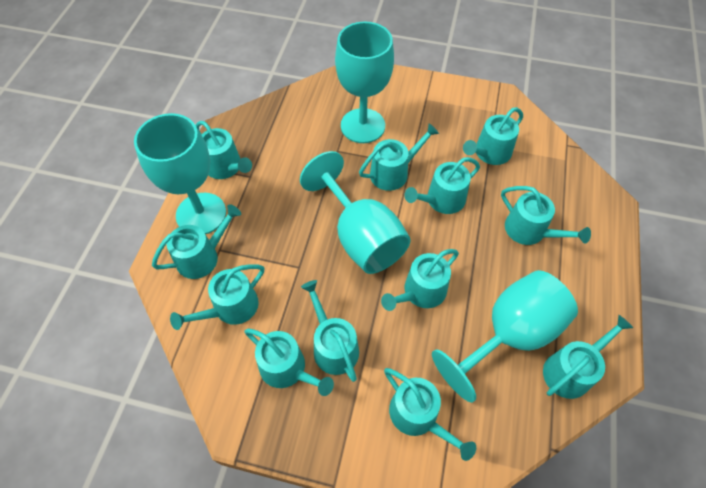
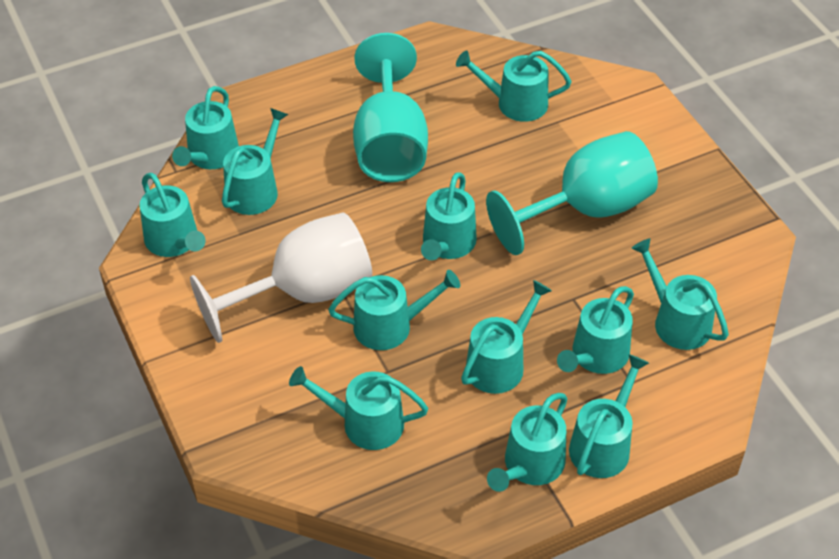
turquoise goblet: [134,113,226,234] [300,151,411,274] [335,22,394,143] [432,270,578,403] = 4 -> [353,33,428,182] [486,131,658,255] = 2
white goblet: none = 0 -> [190,212,372,343] = 1

